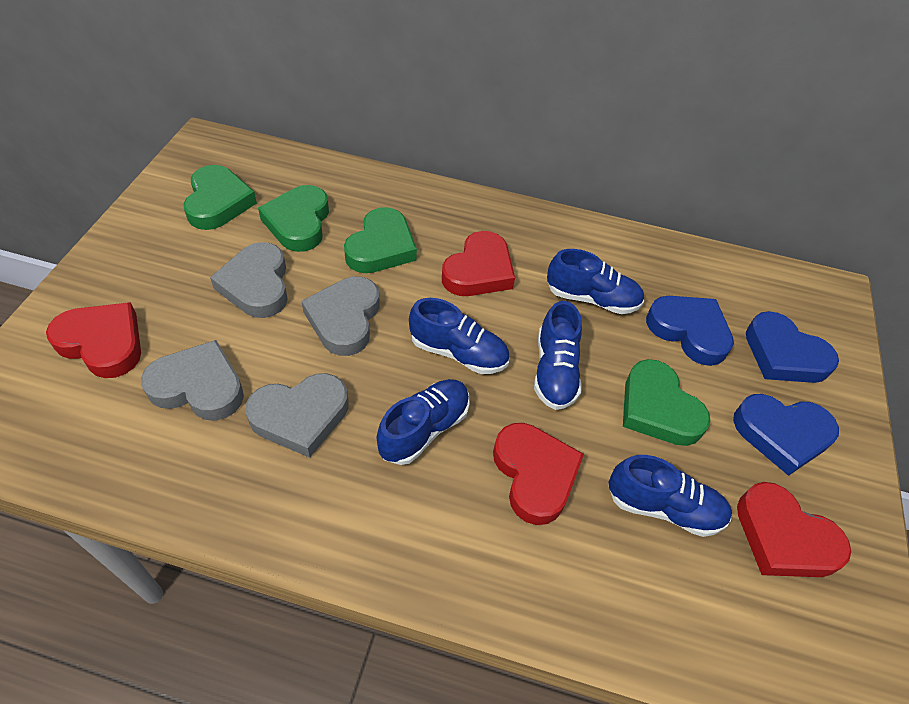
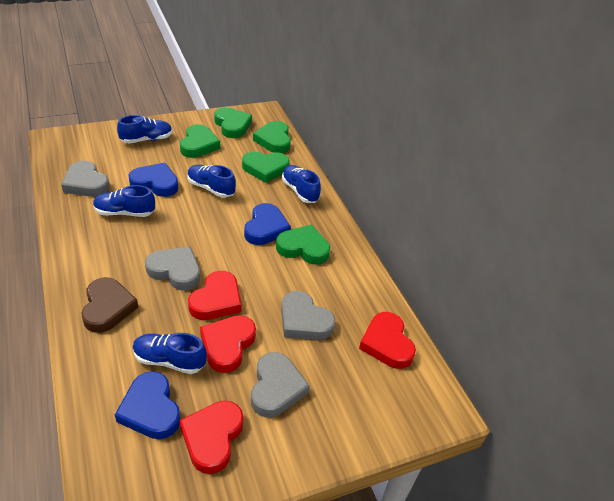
brown heart: none = 0 -> [81,277,138,333] = 1
green heart: [184,165,257,230] [258,185,329,252] [344,207,417,273] [623,359,710,446] = 4 -> [180,124,220,158] [214,107,252,138] [242,152,290,183] [253,121,291,153] [276,225,330,265] = 5

